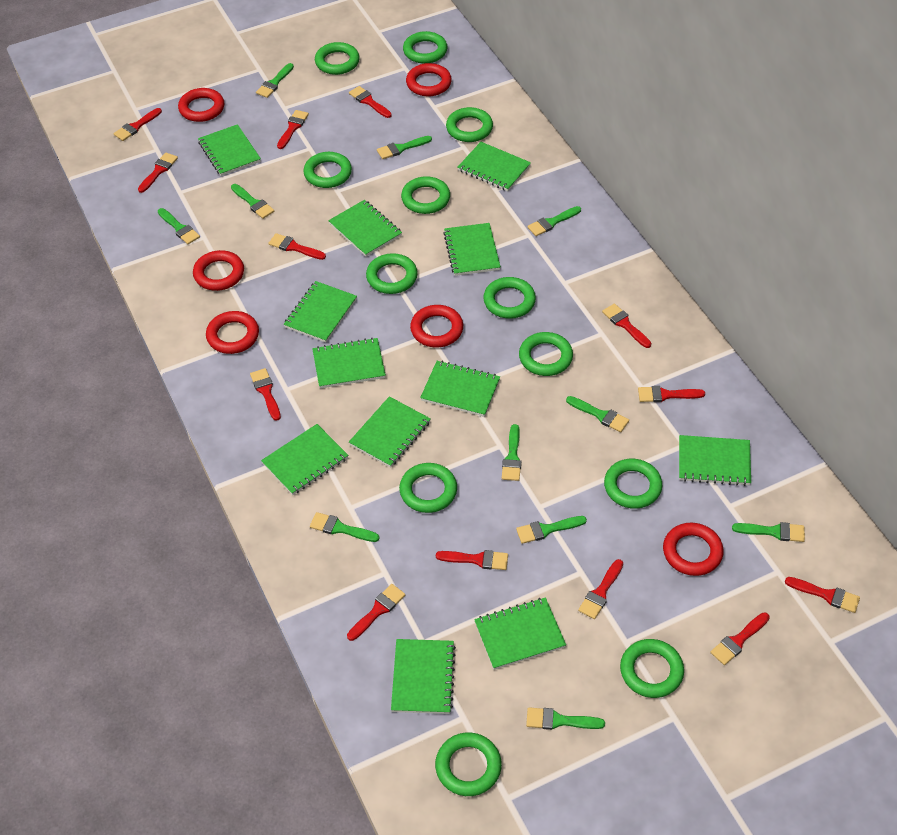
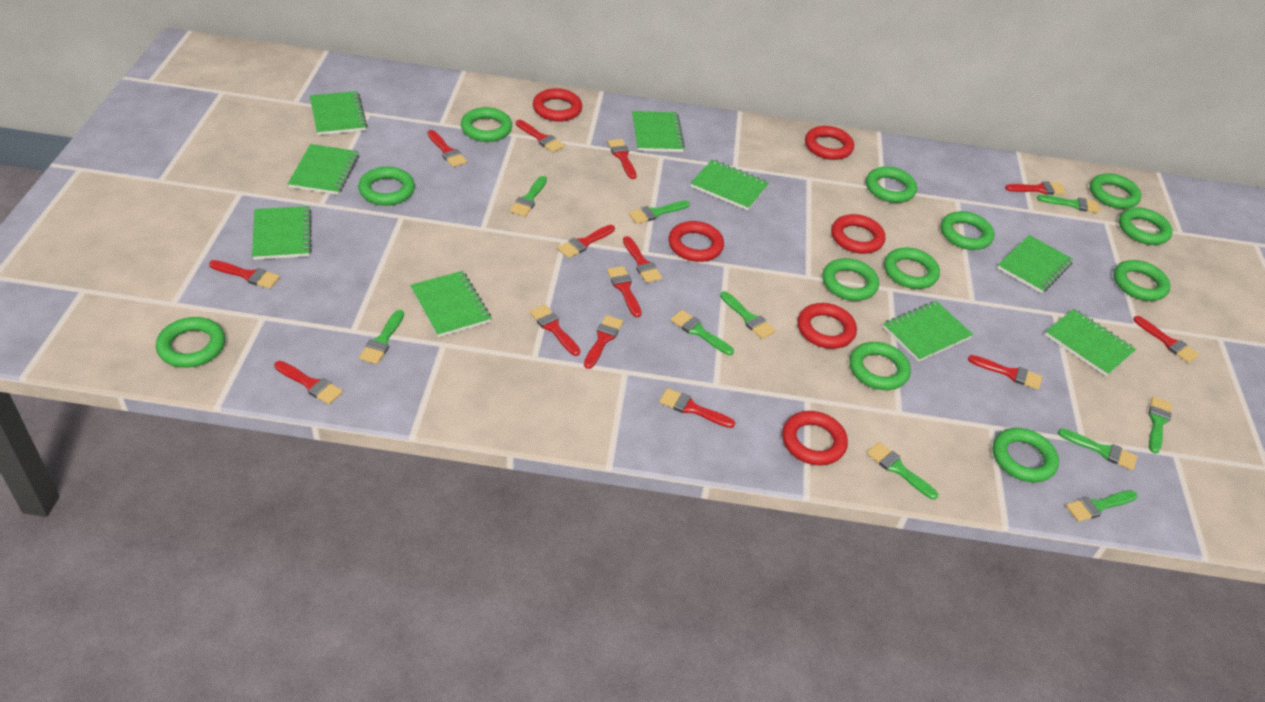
green brush: [158,208,200,244] [231,184,274,219] [256,63,294,98] [310,512,379,542] [377,136,432,159] [502,424,521,481] [516,516,587,544] [526,707,605,730] [527,206,581,236] [566,396,629,432] [732,522,805,542] = 11 -> [359,310,404,364] [510,176,547,216] [629,200,690,224] [671,310,734,355] [720,291,775,339] [867,442,938,500] [1037,195,1100,213] [1058,428,1137,470] [1066,490,1138,522] [1148,397,1172,453] = 10
green notebook: [198,124,261,176] [261,424,348,495] [284,281,357,342] [312,338,386,388] [328,200,402,257] [349,396,431,468] [391,639,456,714] [420,361,500,417] [443,223,501,276] [458,142,531,191] [474,597,566,670] [679,435,751,486] = 12 -> [252,206,312,260] [288,144,359,195] [310,91,367,135] [410,271,491,337] [632,111,685,152] [691,160,769,210] [883,301,973,362] [997,235,1074,293] [1045,309,1136,376] = 9
red brush: [114,108,162,141] [138,153,178,193] [250,368,281,421] [269,233,326,260] [277,110,309,149] [347,584,405,641] [349,86,392,118] [436,550,508,570] [578,559,623,619] [602,304,651,348] [638,386,705,402] [710,612,770,665] [785,577,860,613] = 13 -> [209,260,280,289] [274,361,343,404] [428,130,467,167] [516,120,565,153] [530,305,580,356] [558,225,615,258] [584,315,623,369] [607,266,641,317] [608,139,637,179] [623,236,662,283] [659,388,735,428] [968,355,1042,390] [1005,181,1066,195] [1133,316,1199,363] = 14

